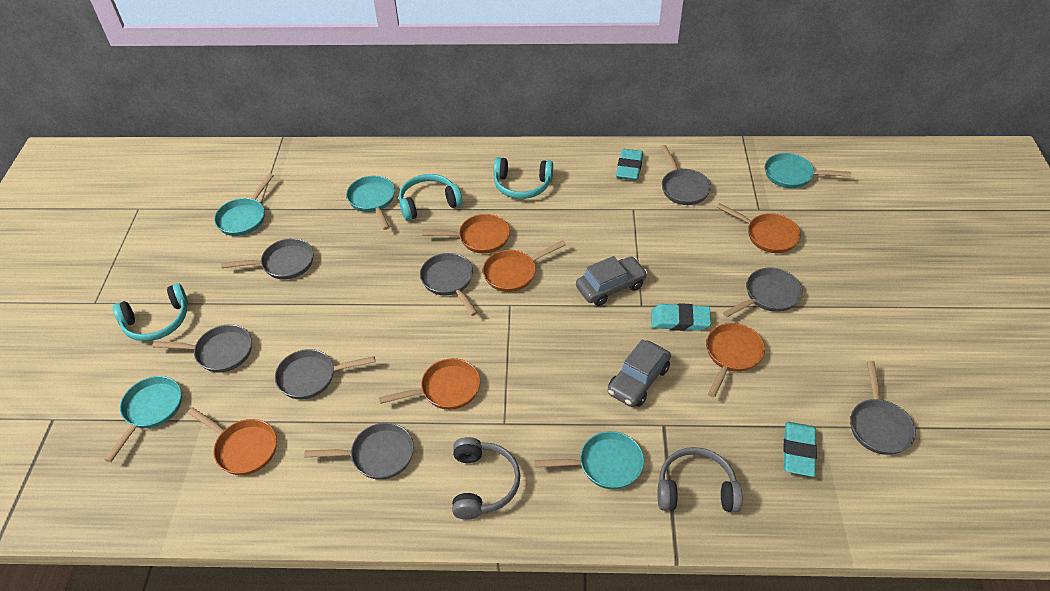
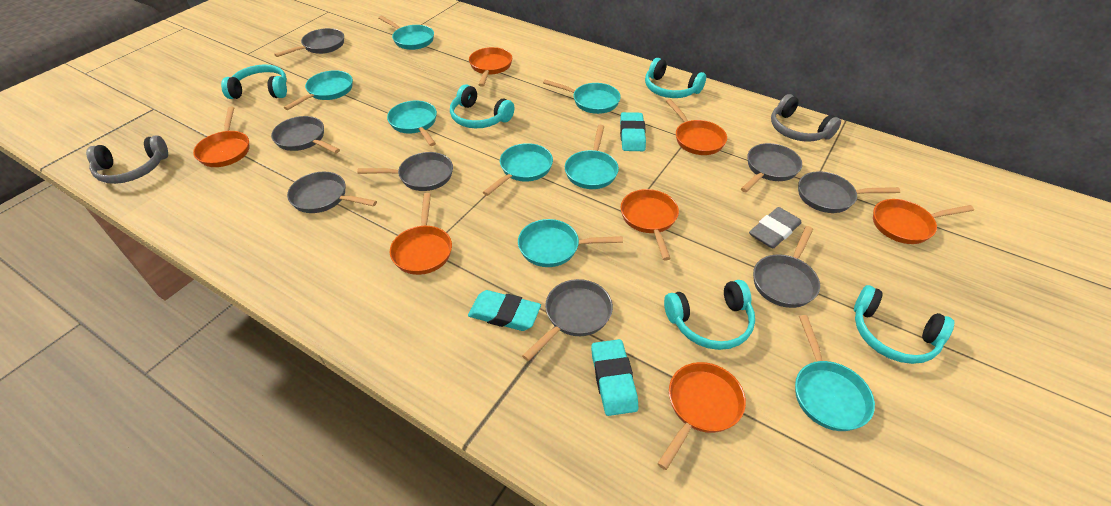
grey car: [576,256,648,306] [608,340,671,407] = 2 -> none = 0
grey eraser: none = 0 -> [749,207,802,249] = 1
orange pan: [188,407,277,475] [379,358,480,410] [422,214,510,253] [483,240,566,292] [706,323,765,397] [717,203,801,253] = 6 -> [193,106,250,167] [390,193,452,275] [469,47,512,87] [620,189,679,260] [657,362,746,470] [666,99,727,155] [873,199,974,244] = 7
turquoise headphones: [113,283,188,341] [399,174,462,221] [493,157,553,199] = 3 -> [221,64,287,99] [450,84,515,128] [645,58,706,98] [664,280,755,350] [854,285,954,364] = 5
turquoise pan: [104,376,182,462] [214,173,274,236] [346,176,395,230] [535,431,644,489] [765,153,851,188] = 5 -> [284,70,353,110] [379,16,434,50] [387,100,437,146] [483,143,553,196] [518,219,623,267] [543,80,621,114] [565,125,619,189] [795,315,875,431] = 8

